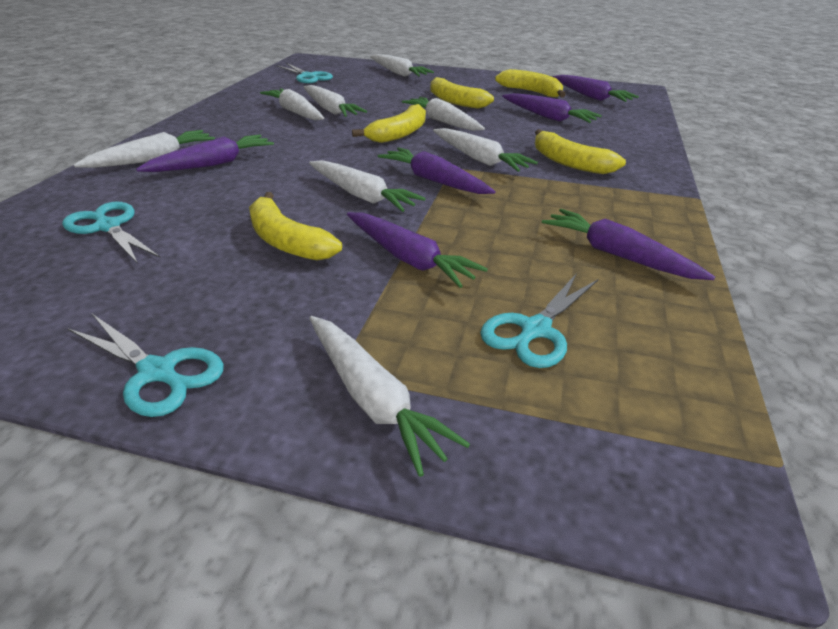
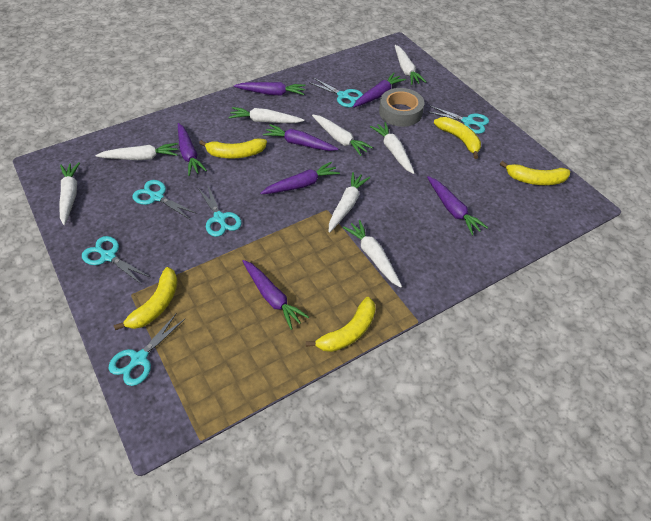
grey tape: none = 0 -> [379,88,424,127] = 1
purple carrot: [136,135,274,172] [347,212,488,288] [378,147,495,194] [502,93,602,123] [542,209,715,280] [553,75,639,102] = 6 -> [178,123,207,176] [234,82,306,96] [242,260,309,330] [260,162,340,194] [263,124,338,151] [353,73,406,107] [427,176,488,235] = 7
turquoise scissors: [62,202,160,264] [67,314,224,417] [277,63,333,83] [480,273,598,368] = 4 -> [82,236,150,284] [109,313,186,386] [132,180,197,219] [198,184,242,237] [308,77,363,107] [427,106,489,134] = 6

